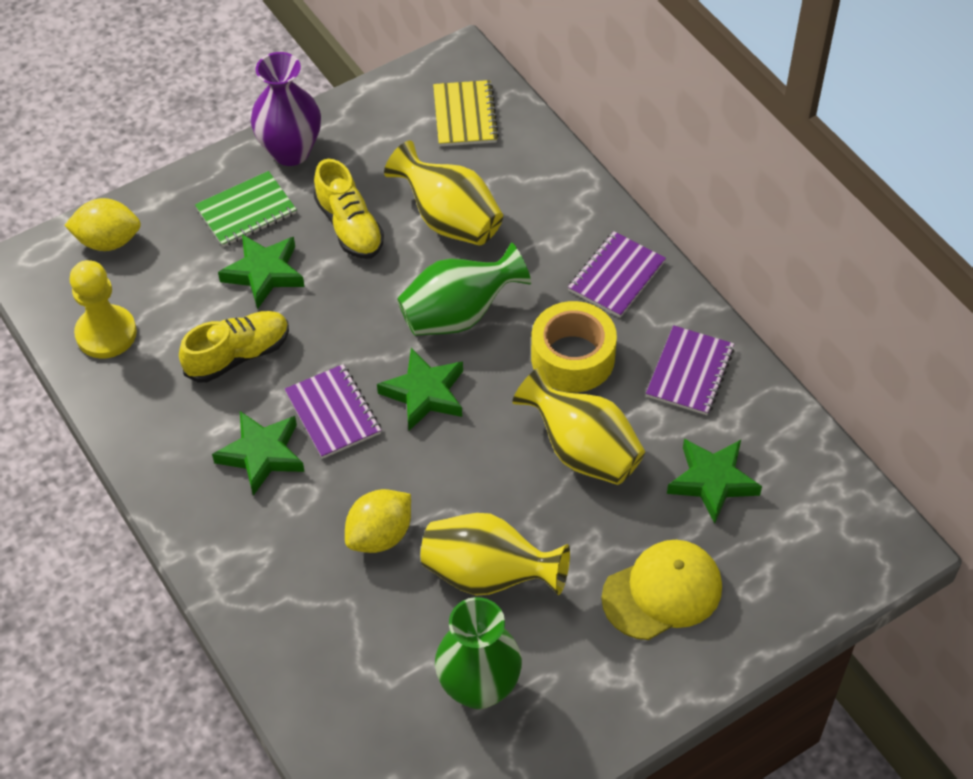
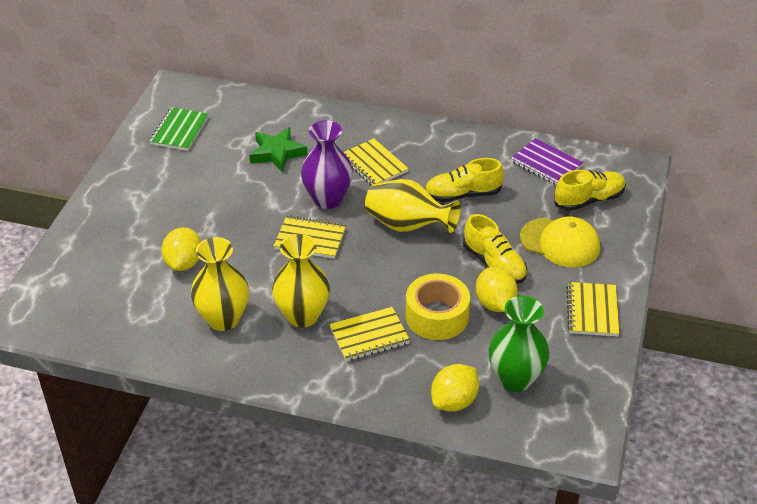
green star: [212,411,305,496] [218,234,305,309] [377,348,463,431] [667,439,762,523] = 4 -> [249,127,307,173] = 1
green vase: [397,243,531,336] [435,597,522,709] = 2 -> [488,296,550,392] = 1
purple notebook: [285,364,381,459] [568,231,666,318] [646,325,735,415] = 3 -> [511,138,583,185] = 1
yellow lemon: [64,198,141,251] [345,489,411,553] = 2 -> [161,227,201,271] [431,364,479,412] [476,267,518,312] = 3
yellow notebook: [433,80,499,146] = 1 -> [274,215,346,259] [329,307,410,361] [343,138,409,186] [566,282,619,336] = 4
yellow pawn: [70,260,137,358] = 1 -> none = 0
yellow shoe: [179,311,289,383] [314,159,384,259] = 2 -> [425,158,504,202] [463,214,527,284] [554,170,626,211] = 3

